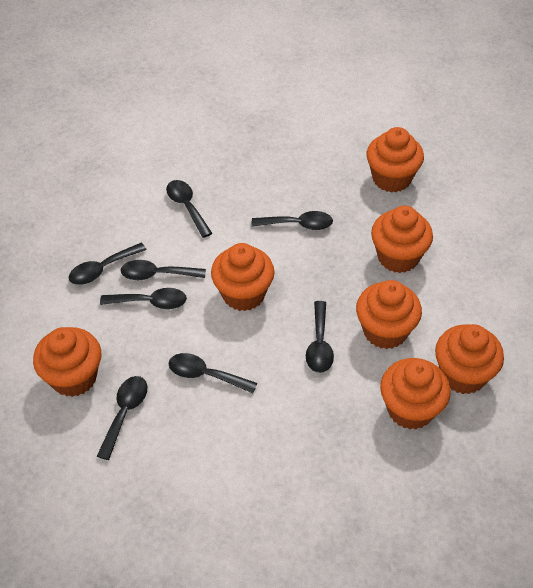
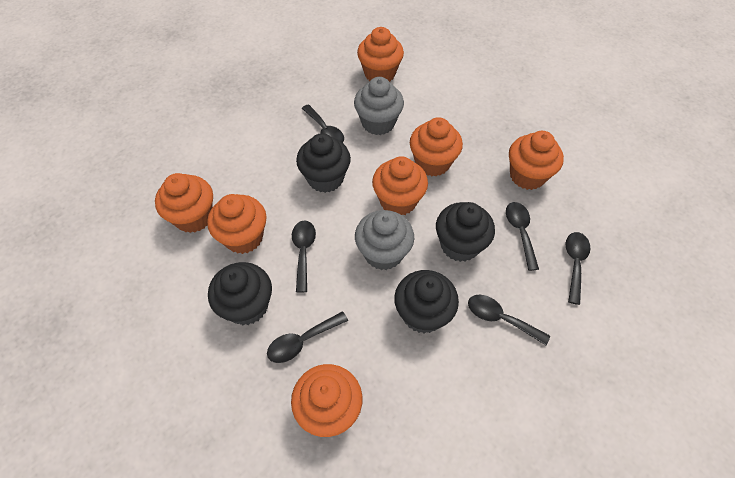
black cupcake: none = 0 -> [208,262,272,325] [296,133,351,193] [394,270,459,334] [436,202,495,262] = 4
black spoon: [69,243,147,285] [97,376,147,460] [100,288,187,309] [121,260,206,280] [166,180,212,238] [169,353,257,393] [252,211,333,230] [306,301,334,373] = 8 -> [267,311,348,363] [292,220,316,292] [302,104,344,143] [468,295,550,345] [506,202,539,271] [565,232,591,305] = 6
grey cupcake: none = 0 -> [354,77,404,135] [355,210,414,270] = 2

